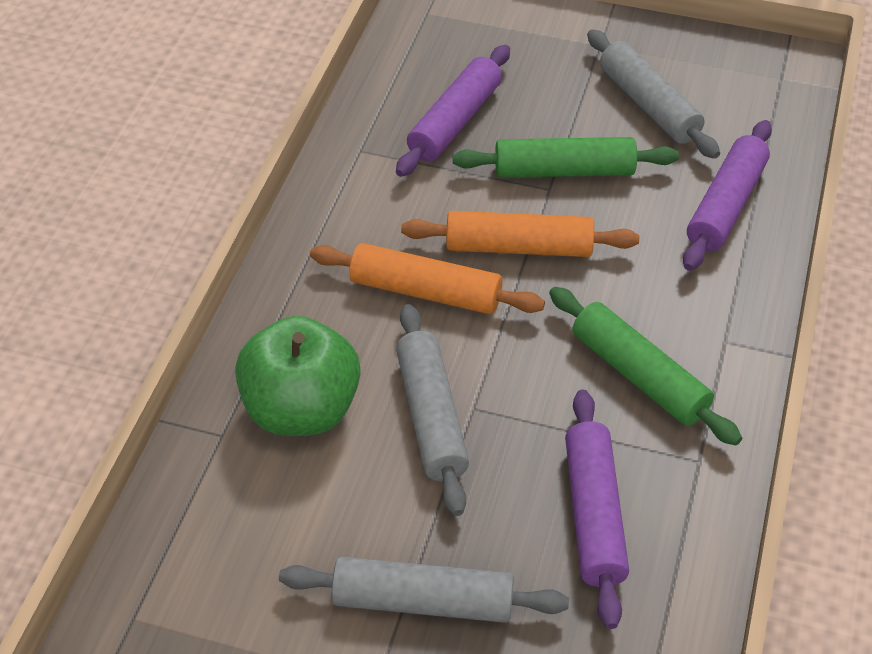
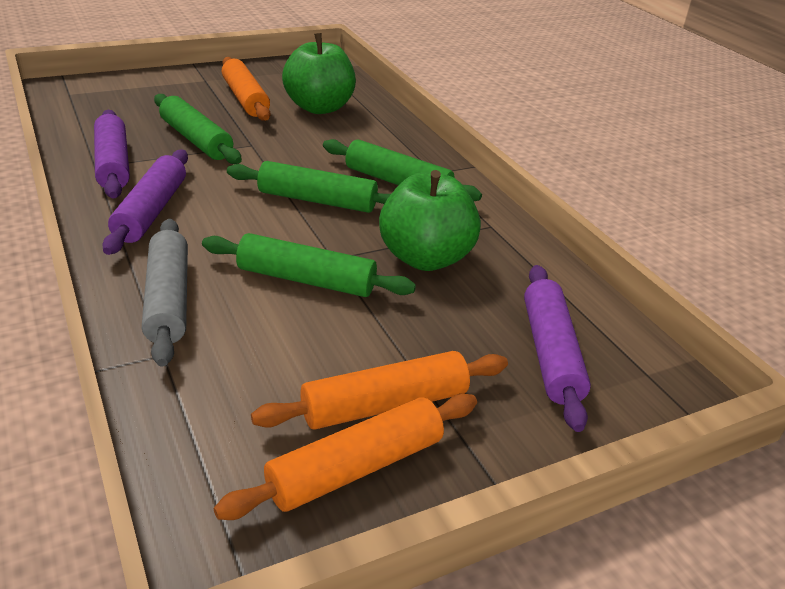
green apple: [235,316,360,436] = 1 -> [282,33,356,114] [379,170,481,271] = 2
green rolling pin: [453,137,679,178] [549,287,742,445] = 2 -> [154,94,242,164] [202,233,416,297] [227,161,391,213] [323,139,482,201] = 4
grey rolling pin: [279,557,569,623] [396,304,469,516] [587,29,720,159] = 3 -> [142,219,188,367] = 1
orange rolling pin: [310,243,545,315] [401,211,639,257] = 2 -> [214,394,477,520] [222,57,270,121] [251,351,508,430] = 3

